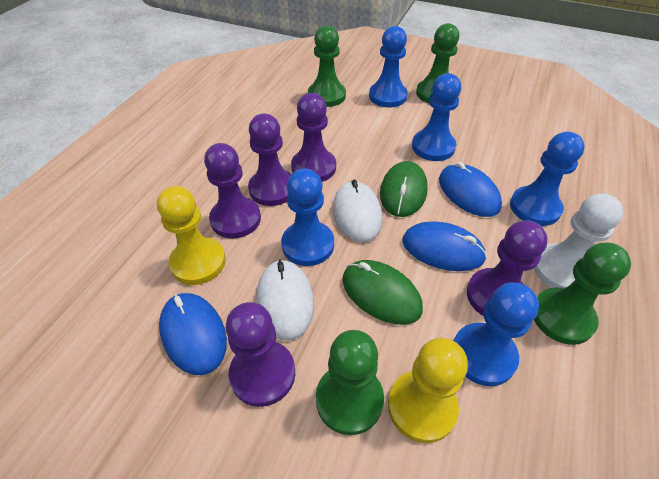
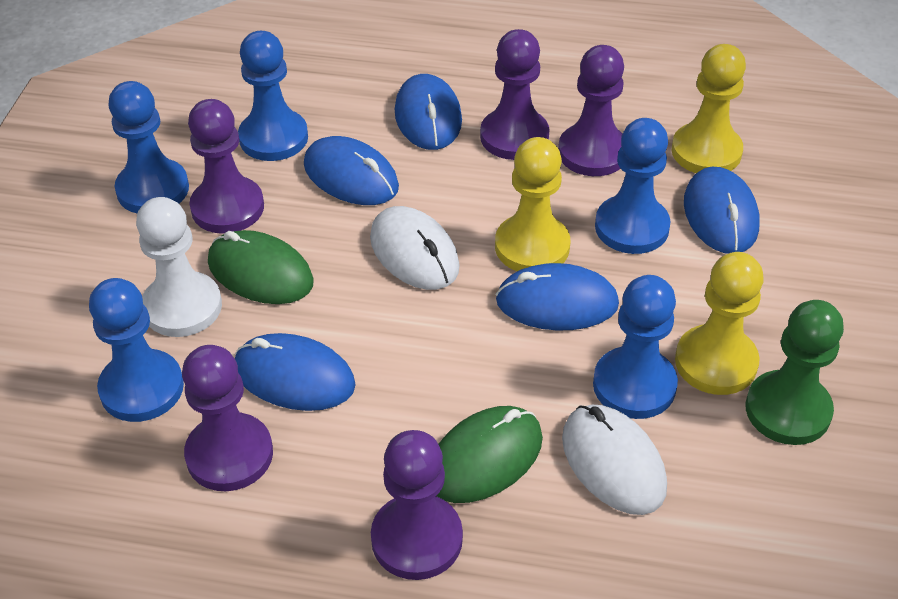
blue mouse: [159,293,227,375] [403,222,487,271] [439,162,502,217] = 3 -> [235,333,356,411] [304,136,399,205] [395,74,462,150] [496,263,619,331] [684,167,759,254] = 5
green pawn: [308,25,346,107] [316,330,384,435] [416,23,459,103] [534,243,631,345] = 4 -> [745,300,844,445] = 1
yellow pawn: [157,186,226,285] [388,338,468,443] = 2 -> [495,137,570,271] [672,44,746,173] [675,252,764,395] = 3

